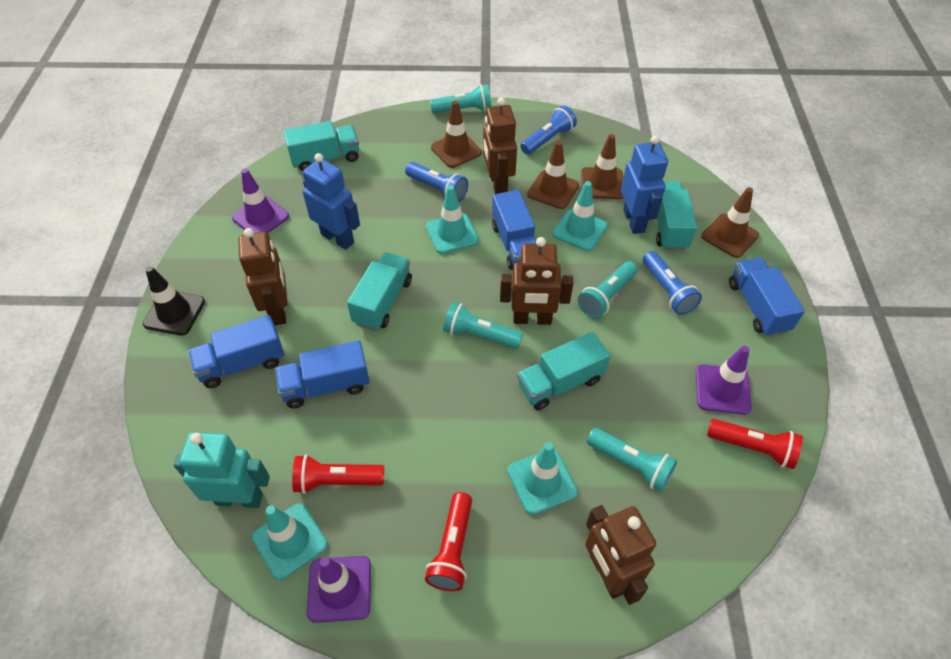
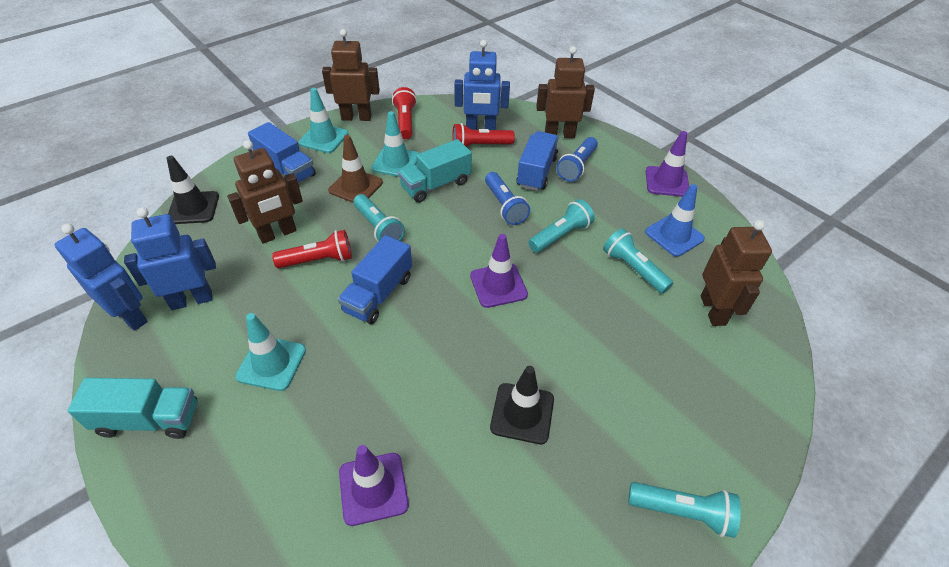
black traffic cone: [143,266,205,336] = 1 -> [167,156,219,224] [490,366,554,444] = 2
blue flashlight: [405,162,468,202] [521,105,577,155] [643,251,702,315] = 3 -> [485,172,530,225] [556,137,598,182] = 2
blue robot: [303,153,360,250] [621,135,668,234] = 2 -> [55,224,148,331] [124,207,216,310] [454,40,510,130] = 3
blue traffic cone: none = 0 -> [645,184,705,257] = 1
blue truck: [188,315,284,388] [275,340,370,408] [492,190,536,270] [729,257,805,337] = 4 -> [248,122,316,183] [338,235,412,324] [516,131,559,191] = 3
brown traffic cone: [431,101,482,168] [527,141,579,209] [581,134,624,199] [701,187,759,258] = 4 -> [328,135,383,203] = 1
turquoise robot: [174,432,270,508] = 1 -> none = 0
turquoise traffic cone: [252,503,328,580] [426,185,479,254] [508,442,578,515] [552,181,608,251] = 4 -> [235,313,306,391] [299,88,348,153] [371,111,419,177] = 3
turquoise truck: [284,121,359,171] [347,252,412,331] [517,332,610,410] [656,182,697,250] = 4 -> [67,378,198,439] [398,139,472,202] = 2

